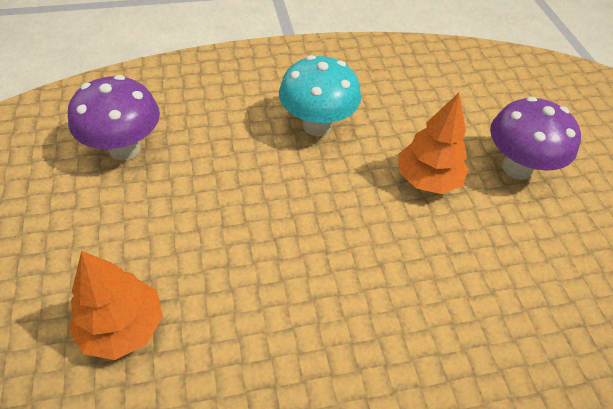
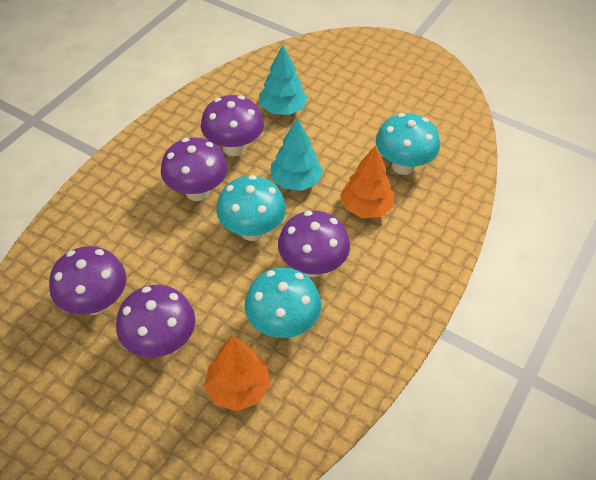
purple mushroom: [68,75,160,161] [490,97,581,180] = 2 -> [49,246,126,315] [116,285,195,358] [161,138,228,201] [201,95,264,156] [278,211,350,277] = 5
turquoise mushroom: [279,55,361,136] = 1 -> [216,175,286,241] [244,268,321,338] [376,113,440,175] = 3
turquoise tree: none = 0 -> [259,45,307,115] [271,118,323,191] = 2

